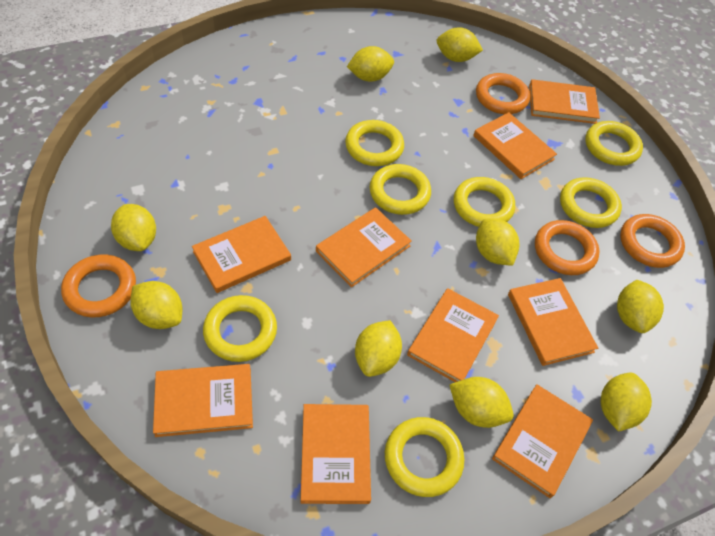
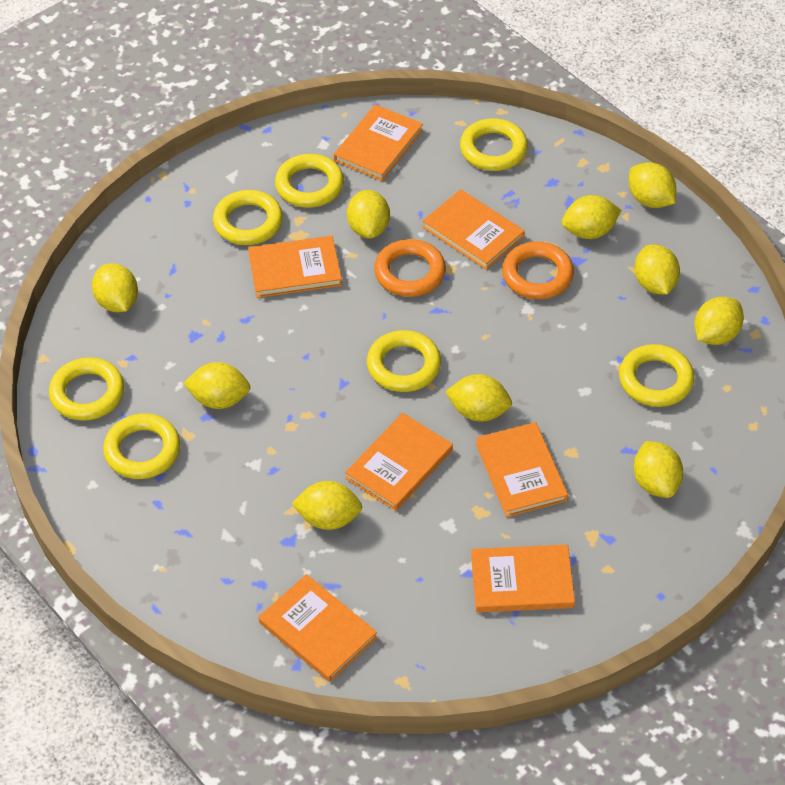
orange book: [153,364,253,437] [192,216,291,293] [301,404,371,504] [316,207,412,287] [407,288,499,382] [473,112,557,179] [492,384,593,498] [508,278,598,366] [529,79,600,124] = 9 -> [248,236,342,298] [259,574,377,682] [334,104,423,181] [345,413,453,511] [423,189,525,270] [471,545,575,612] [476,422,568,517] = 7
orange ring: [61,254,136,317] [476,73,530,114] [535,220,600,275] [620,214,685,268] = 4 -> [374,239,446,297] [502,242,574,299] = 2
yellow lemon: [111,204,156,251] [130,281,182,329] [347,46,394,82] [355,320,402,377] [437,27,483,62] [450,377,514,428] [476,218,519,266] [601,372,652,432] [617,280,664,333] = 9 -> [92,263,138,312] [183,362,250,409] [292,481,363,530] [347,190,390,239] [445,374,512,422] [562,195,622,239] [629,162,676,208] [633,441,683,498] [634,245,680,295] [694,297,744,345] = 10

